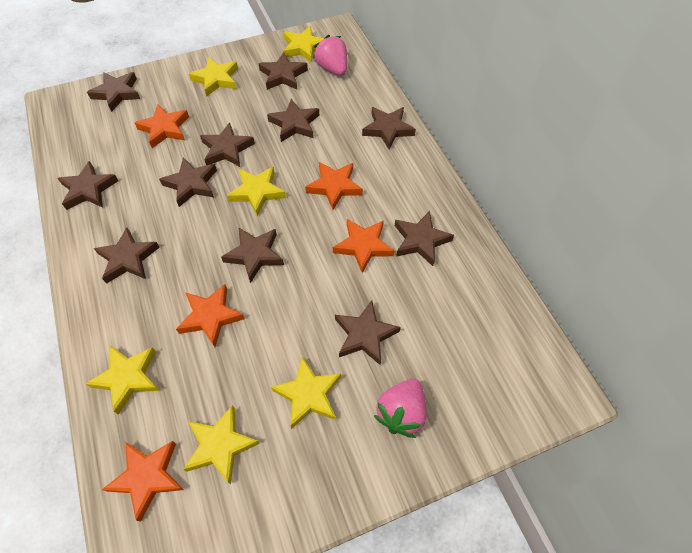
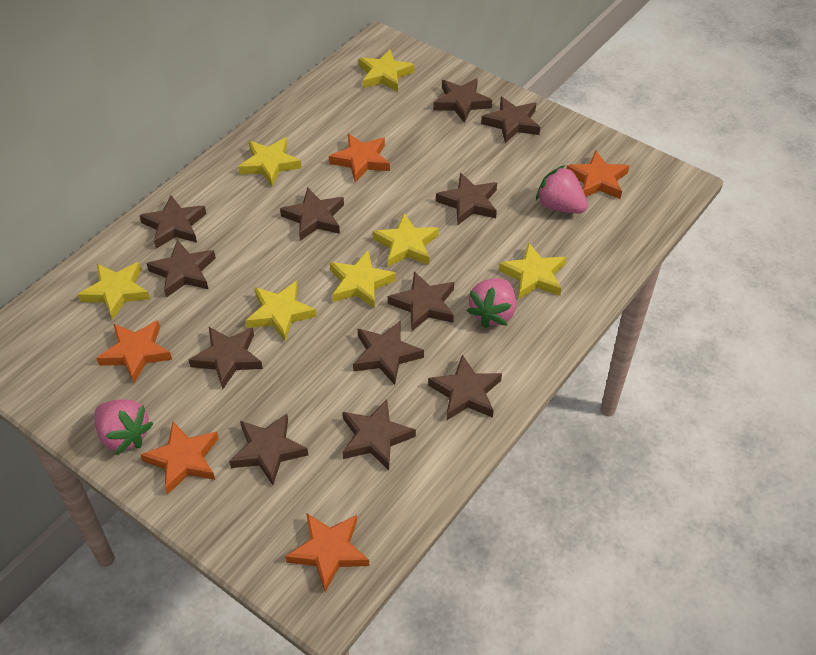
brown star: [57,161,118,210] [87,72,140,112] [94,227,160,284] [159,157,217,207] [200,122,255,167] [221,227,284,283] [258,52,308,90] [267,99,319,142] [335,300,401,366] [362,107,416,149] [395,211,454,266] = 11 -> [139,195,207,249] [146,240,216,298] [189,327,263,389] [229,413,308,485] [280,187,344,241] [342,399,416,470] [353,320,424,385] [388,271,454,331] [428,355,502,421] [433,79,492,123] [436,173,497,225] [481,97,540,143] = 12
pink strawberry: [313,35,347,75] [374,379,427,438] = 2 -> [95,399,154,455] [467,278,516,328] [536,165,588,213] = 3
yellow star: [86,345,159,415] [183,405,260,484] [189,57,238,96] [227,167,286,216] [271,357,341,429] [283,26,324,63] = 6 -> [78,262,150,320] [238,137,302,186] [246,281,317,342] [330,251,396,309] [359,49,415,92] [373,213,439,267] [499,242,566,300] = 7

